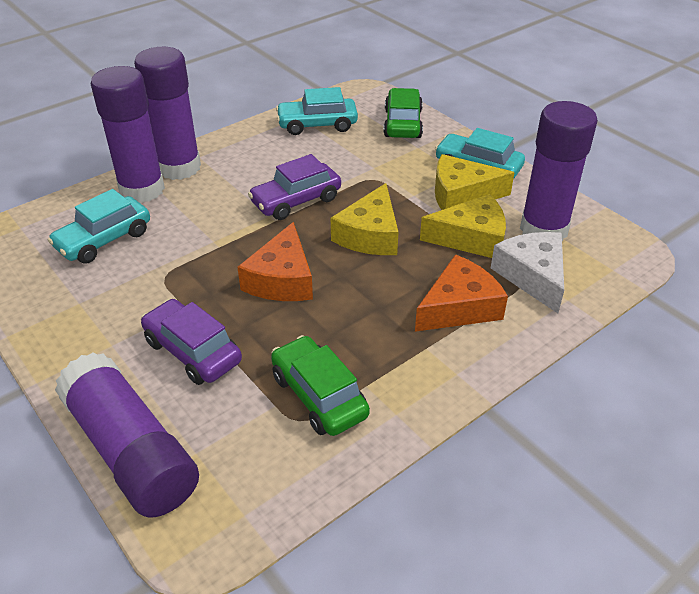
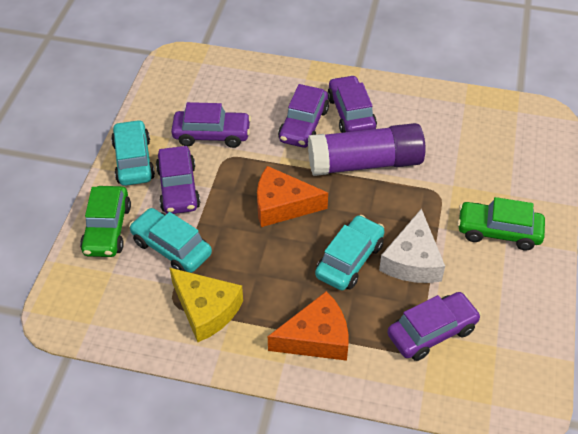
purple car: [141,299,242,385] [248,154,341,220] = 2 -> [156,146,200,214] [171,102,251,148] [278,84,329,148] [328,75,377,133] [387,292,481,361] = 5
purple glue stick: [55,352,199,518] [91,66,165,203] [134,47,201,180] [520,101,598,242] = 4 -> [308,123,426,176] = 1
yellow cheese: [331,183,399,255] [420,194,506,258] [435,154,515,210] = 3 -> [170,268,243,342] = 1

